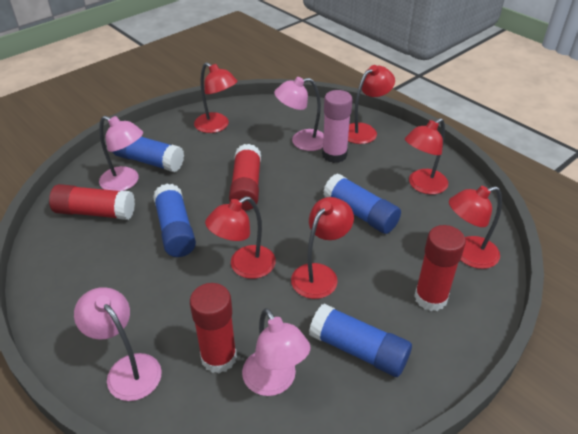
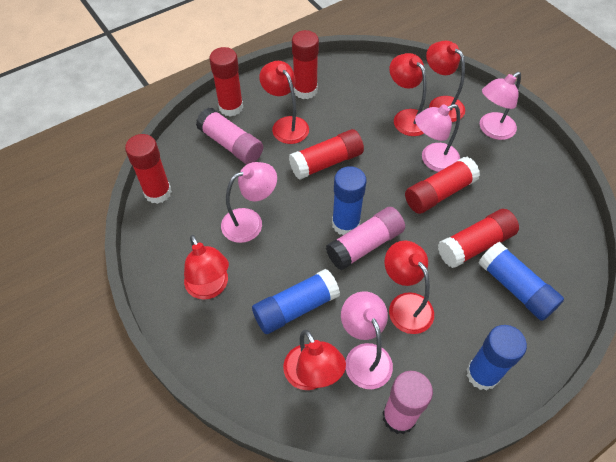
pink glue stick: [322,90,353,163] = 1 -> [196,107,263,164] [326,207,405,270] [382,371,433,434] = 3
red glue stick: [49,184,135,220] [190,283,237,373] [229,144,261,211] [414,225,466,311] = 4 -> [125,134,172,204] [209,47,243,117] [289,129,364,180] [292,30,319,99] [405,157,480,214] [438,209,519,268] = 6

